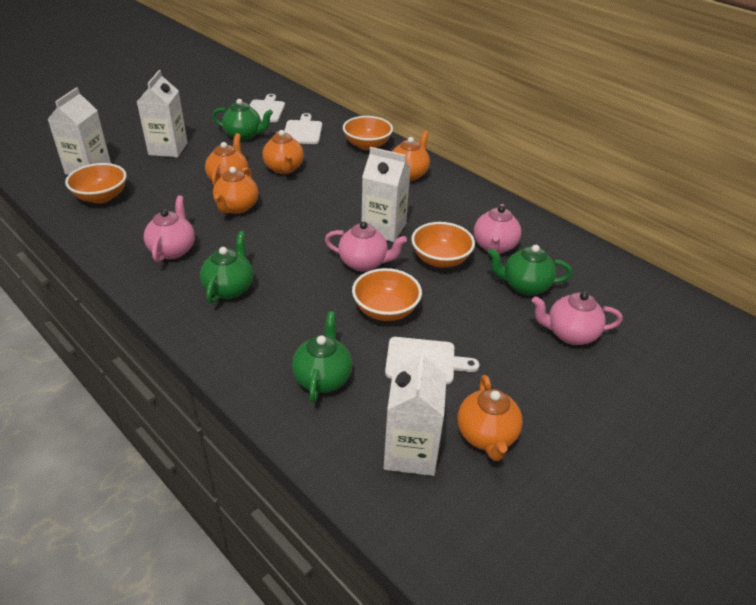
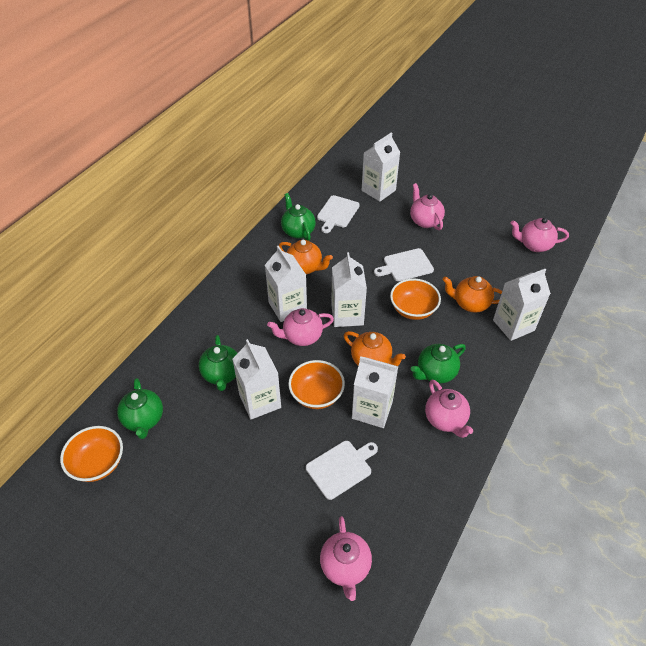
orange bowl: [65,163,127,204] [343,116,393,150] [352,268,422,321] [411,222,475,268] = 4 -> [60,426,123,482] [288,360,345,409] [390,278,441,320] = 3
orange teapot: [205,133,248,186] [213,167,258,214] [262,130,304,174] [392,131,430,181] [458,375,523,461] = 5 -> [279,240,333,274] [344,331,406,366] [443,276,502,312] = 3
pink teapot: [144,195,195,263] [325,221,407,272] [474,204,521,254] [532,292,622,345] = 4 -> [267,308,334,346] [320,516,372,601] [410,183,445,230] [425,380,473,438] [511,218,569,252] = 5
white carton: [47,87,111,175] [137,70,188,158] [362,147,410,242] [384,348,447,476] = 4 -> [233,339,281,420] [265,246,307,322] [331,252,367,327] [352,356,398,428] [362,133,400,202] [493,269,551,341] = 6

